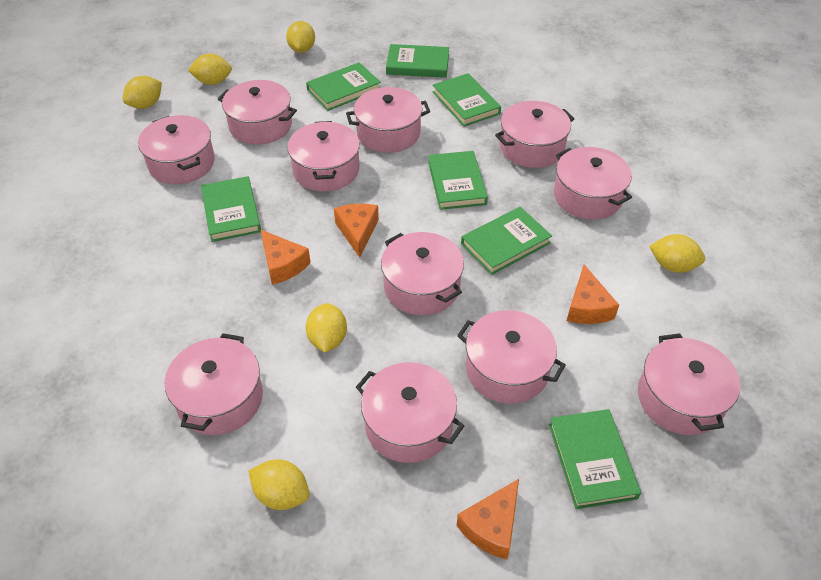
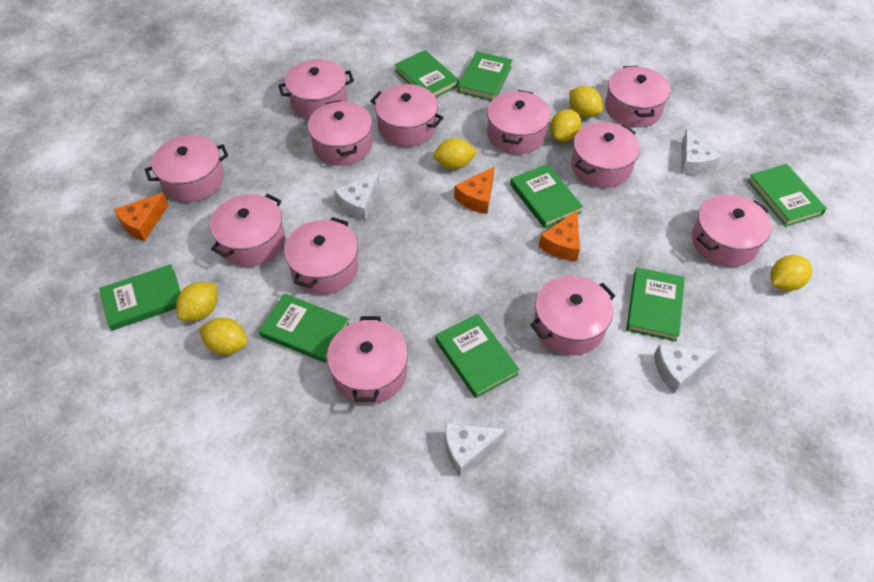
green book: [201,176,261,242] [306,62,381,111] [386,44,449,78] [428,151,488,210] [433,73,501,127] [461,207,552,275] [549,409,641,509] = 7 -> [99,264,181,331] [259,293,349,363] [394,50,459,97] [435,314,520,398] [458,51,512,101] [510,164,583,228] [626,267,685,341] [748,164,827,227] = 8
orange cheese: [260,230,311,285] [334,204,379,258] [456,479,519,559] [567,265,619,324] = 4 -> [114,193,169,241] [454,167,494,214] [539,210,580,261] = 3
pink pot: [138,115,215,184] [165,333,263,435] [218,80,297,145] [287,121,360,191] [346,87,430,153] [356,362,464,463] [381,232,464,315] [457,310,566,404] [495,101,575,168] [554,147,632,220] [638,333,740,435] = 11 -> [145,135,228,202] [210,194,285,267] [278,59,354,119] [284,217,359,295] [308,100,373,166] [327,316,408,405] [371,84,443,147] [487,90,551,154] [530,275,615,356] [571,122,640,188] [605,66,671,128] [692,194,772,267] = 12
white cheese: none = 0 -> [334,173,380,221] [445,423,507,476] [654,344,717,394] [681,129,721,175] = 4

